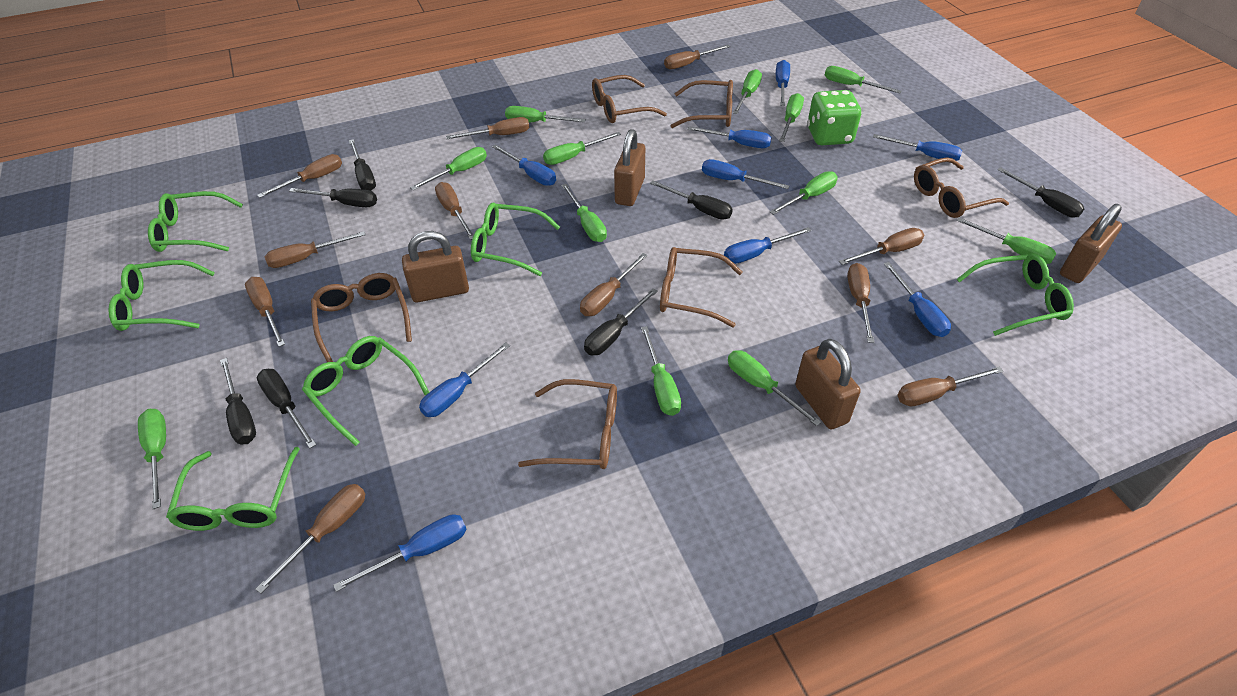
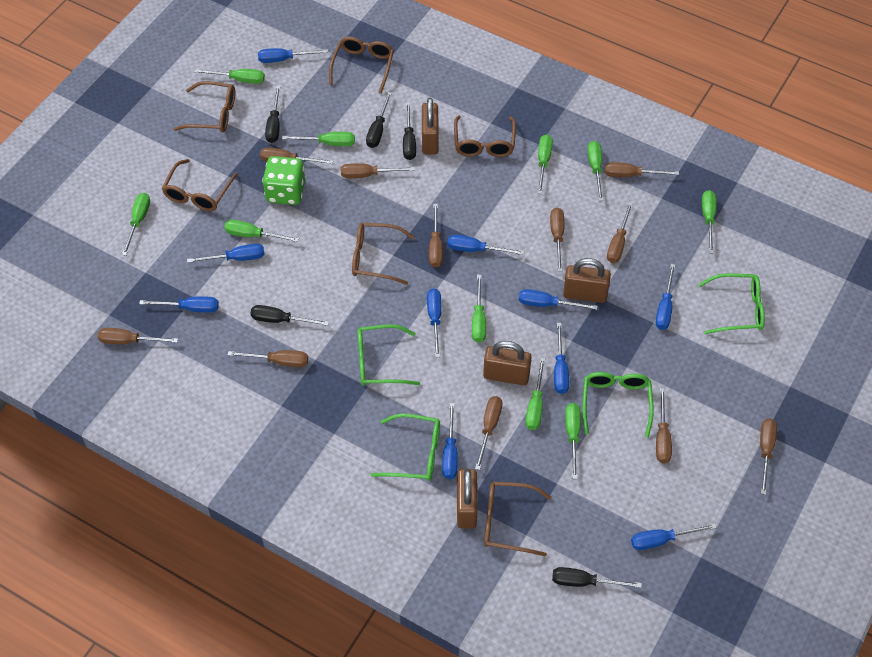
black screwdriver: [220,358,256,445] [257,369,316,448] [289,188,377,207] [349,139,376,191] [584,288,658,355] [650,180,733,220] [997,167,1084,218] = 7 -> [250,305,329,326] [265,86,280,143] [366,92,392,148] [403,102,416,160] [552,567,642,588] = 5
blue screwdriver: [333,514,466,592] [419,342,510,417] [492,144,556,186] [688,126,772,148] [702,159,789,189] [724,227,812,264] [776,60,790,106] [873,134,962,161] [884,262,951,337] = 9 -> [139,296,219,313] [187,244,265,263] [258,48,328,63] [427,288,442,358] [442,403,458,479] [448,235,524,255] [519,289,598,310] [554,323,569,394] [631,524,717,550] [656,264,675,330] = 10
green glasses: [108,260,215,331] [148,191,243,252] [166,447,300,531] [302,336,429,446] [471,203,560,276] [957,254,1074,336] = 6 -> [358,324,420,386] [371,413,440,481] [582,372,654,437] [698,273,765,334] = 4
green screwdriver: [138,409,166,509] [410,147,487,190] [505,106,586,122] [543,132,621,165] [562,184,607,242] [641,326,681,416] [728,350,821,426] [733,69,762,114] [770,171,838,215] [779,93,804,142] [825,66,902,93] [956,217,1056,264] = 12 -> [122,193,150,256] [195,69,265,84] [224,220,299,242] [282,132,355,146] [472,275,486,343] [526,358,545,430] [537,135,553,194] [565,403,581,479] [587,141,603,201] [702,190,716,253] = 10

